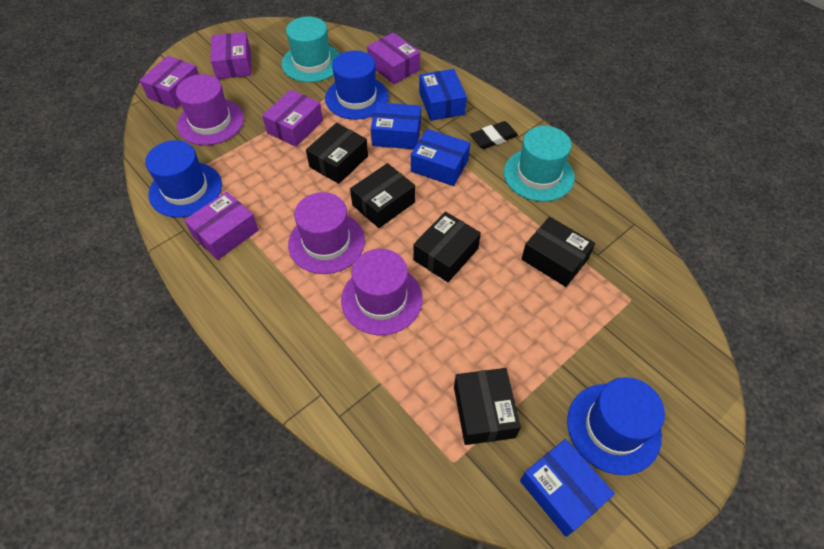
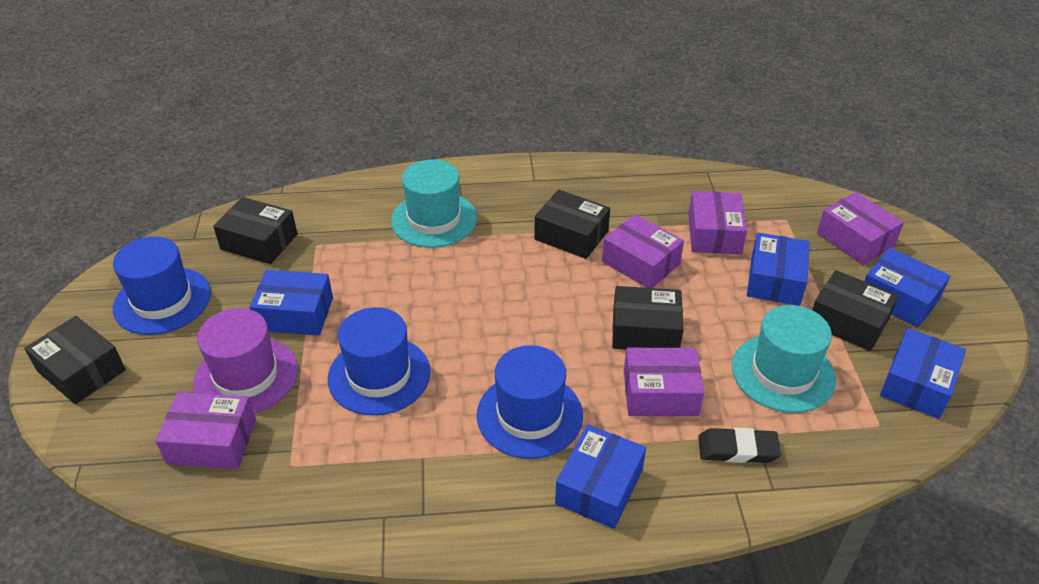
blue box: [371,102,421,149] [411,129,470,186] [419,69,467,121] [520,439,615,537] = 4 -> [250,270,333,336] [555,425,646,529] [747,233,810,306] [864,248,950,327] [880,328,966,419] = 5
purple hat: [176,74,244,145] [288,192,365,274] [341,249,423,335] = 3 -> [193,308,298,414] = 1

